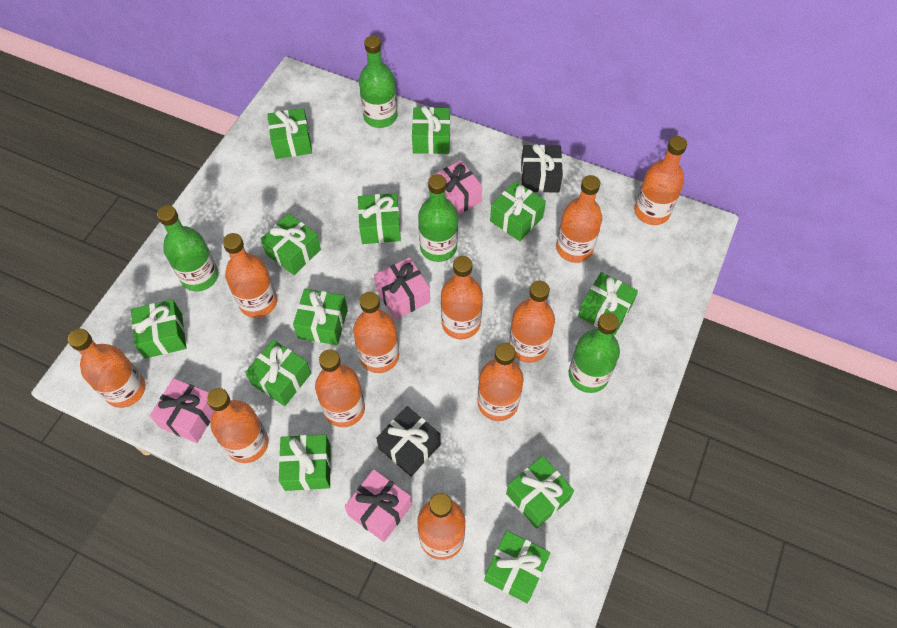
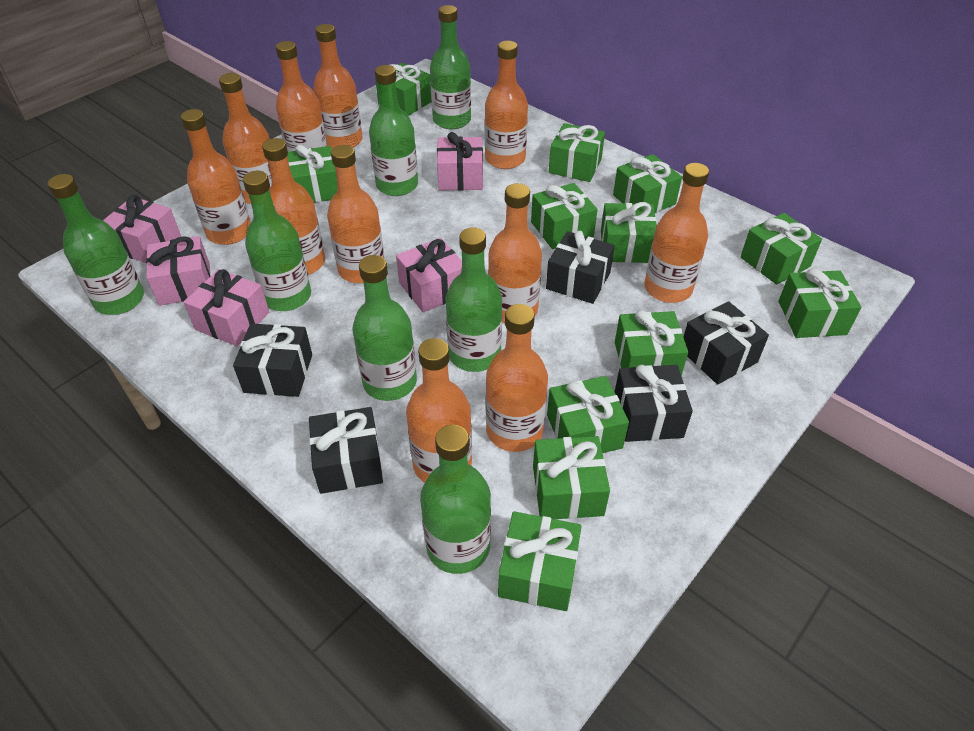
black gift: [376,406,441,477] [521,144,563,193] = 2 -> [233,323,312,397] [309,407,383,494] [546,231,615,304] [615,365,693,442] [684,301,769,385] = 5
green bottle: [157,205,219,291] [359,36,397,128] [418,174,458,262] [569,313,620,393] = 4 -> [48,174,144,315] [243,171,311,311] [352,255,417,401] [369,65,418,196] [420,424,491,574] [430,5,471,129] [446,227,502,372] = 7
pink gift: [150,378,214,443] [344,469,412,542] [374,257,430,320] [429,160,482,215] = 4 -> [103,195,181,263] [146,236,210,306] [184,269,269,346] [396,238,462,313] [437,132,483,190] = 5

